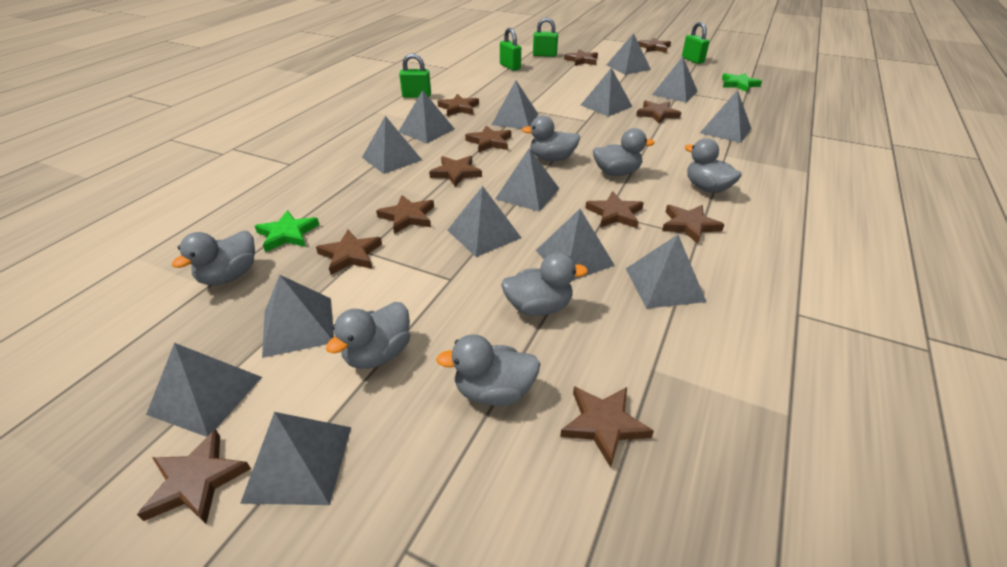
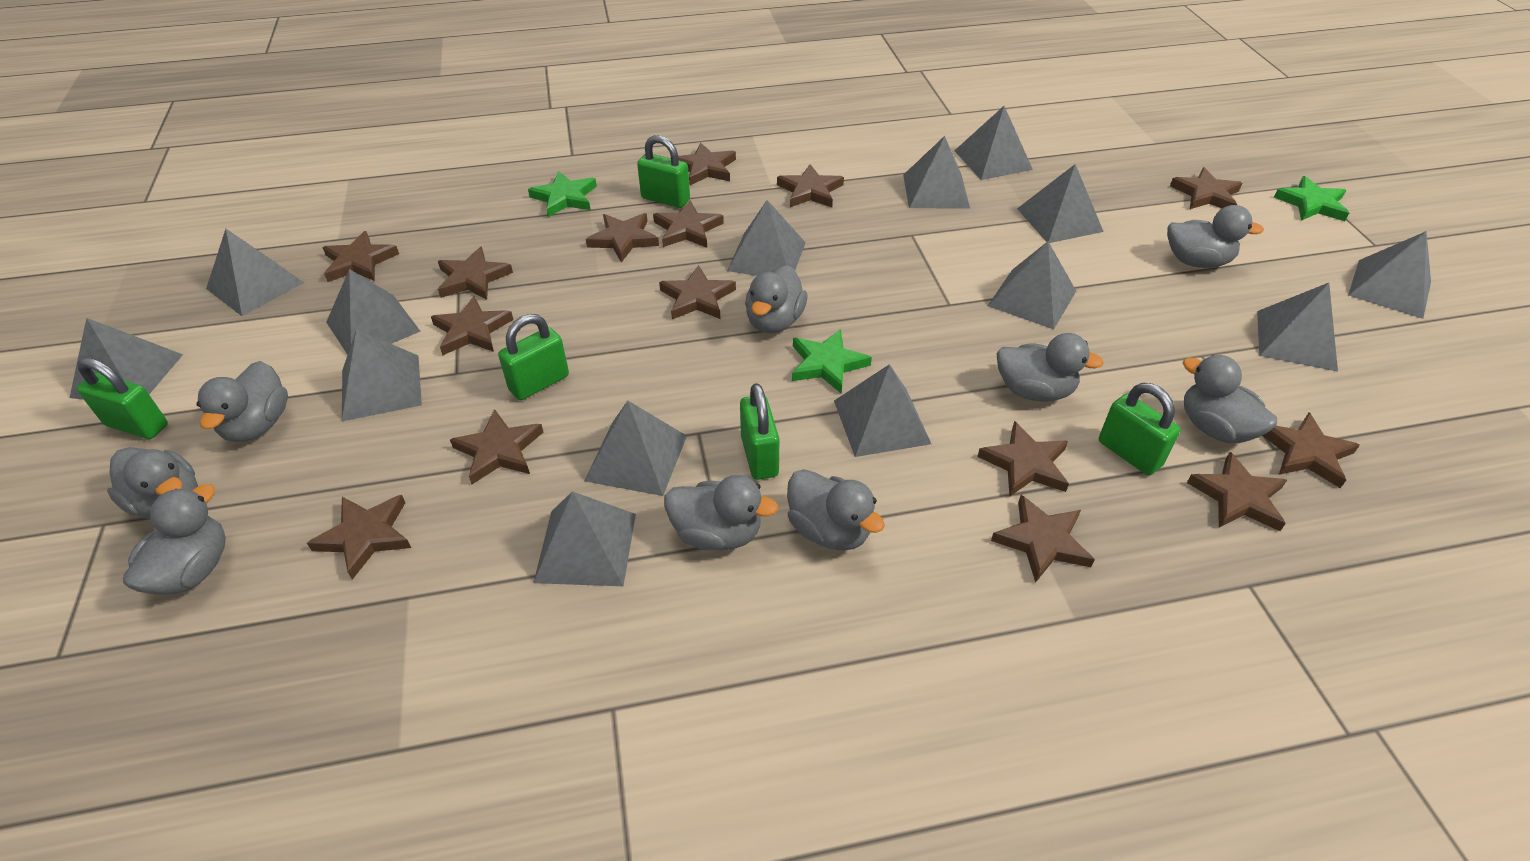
brown star: [137,429,251,524] [316,230,382,275] [376,195,434,234] [429,156,482,187] [437,94,479,116] [465,126,511,153] [560,386,654,468] [564,50,598,66] [585,191,644,228] [636,100,681,124] [638,38,671,53] [662,205,725,244] = 12 -> [307,495,411,580] [322,231,399,282] [431,296,513,355] [438,247,513,300] [450,409,544,484] [586,213,659,263] [653,201,724,248] [659,265,736,319] [678,143,736,185] [777,164,844,208] [977,421,1069,497] [991,495,1095,583] [1170,167,1242,209] [1187,452,1287,531] [1262,412,1360,488] = 15
green padlock: [399,53,431,98] [500,28,521,71] [533,18,558,57] [682,22,710,64] = 4 -> [77,357,168,439] [498,314,569,400] [637,135,690,208] [740,383,780,480] [1099,383,1180,475] = 5
green star: [255,210,319,252] [722,73,762,92] = 2 -> [528,171,597,217] [792,329,872,394] [1274,176,1349,221] = 3
grey duck: [172,231,255,285] [326,302,410,369] [436,334,541,406] [501,252,588,316] [522,116,580,161] [593,128,655,176] [685,138,742,193] = 7 -> [107,447,198,520] [123,484,226,595] [197,361,288,442] [664,475,778,551] [745,265,808,333] [787,469,885,551] [997,333,1104,402] [1167,205,1264,268] [1183,355,1277,443] = 9

